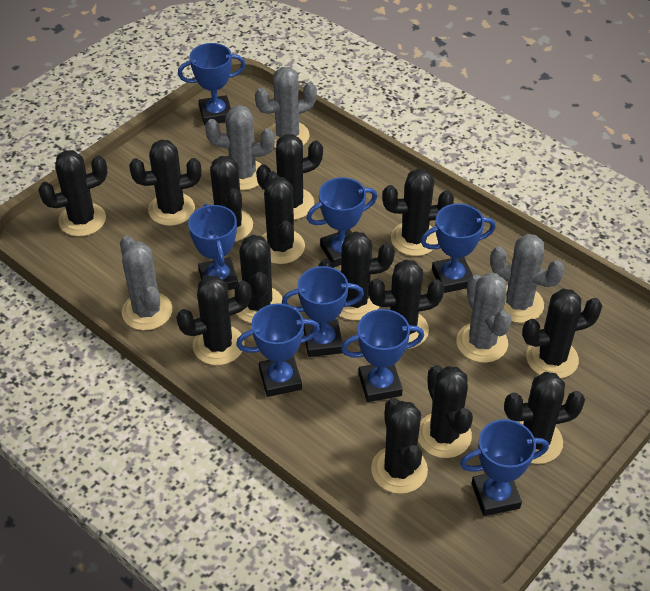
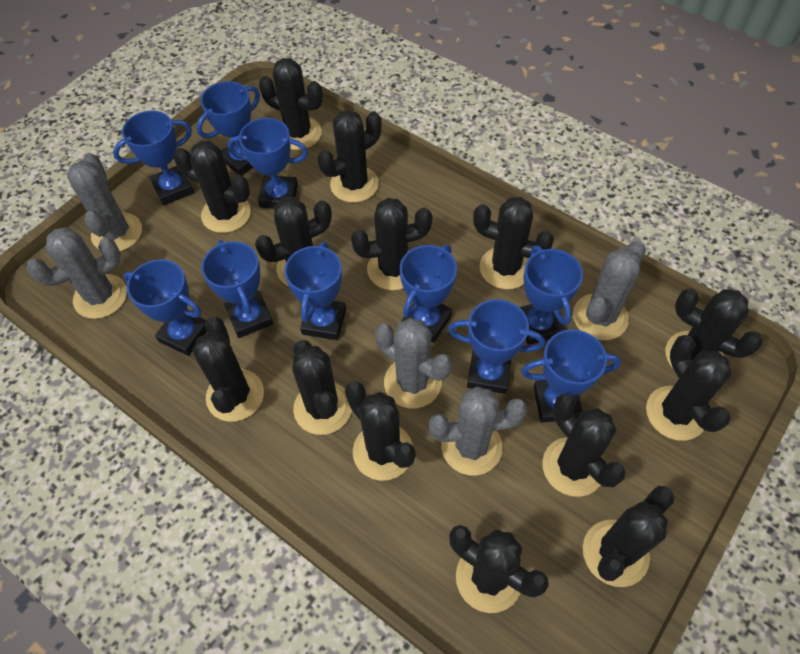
blue trophy: [178,43,246,125] [188,203,238,290] [236,303,320,397] [282,266,364,357] [307,177,377,267] [341,309,424,402] [420,204,496,293] [460,419,549,516] = 8 -> [113,111,194,205] [123,259,207,356] [196,81,260,176] [201,240,273,338] [227,118,308,209] [284,242,346,340] [400,244,457,343] [448,299,545,394] [520,245,583,345] [521,330,621,423] = 10

